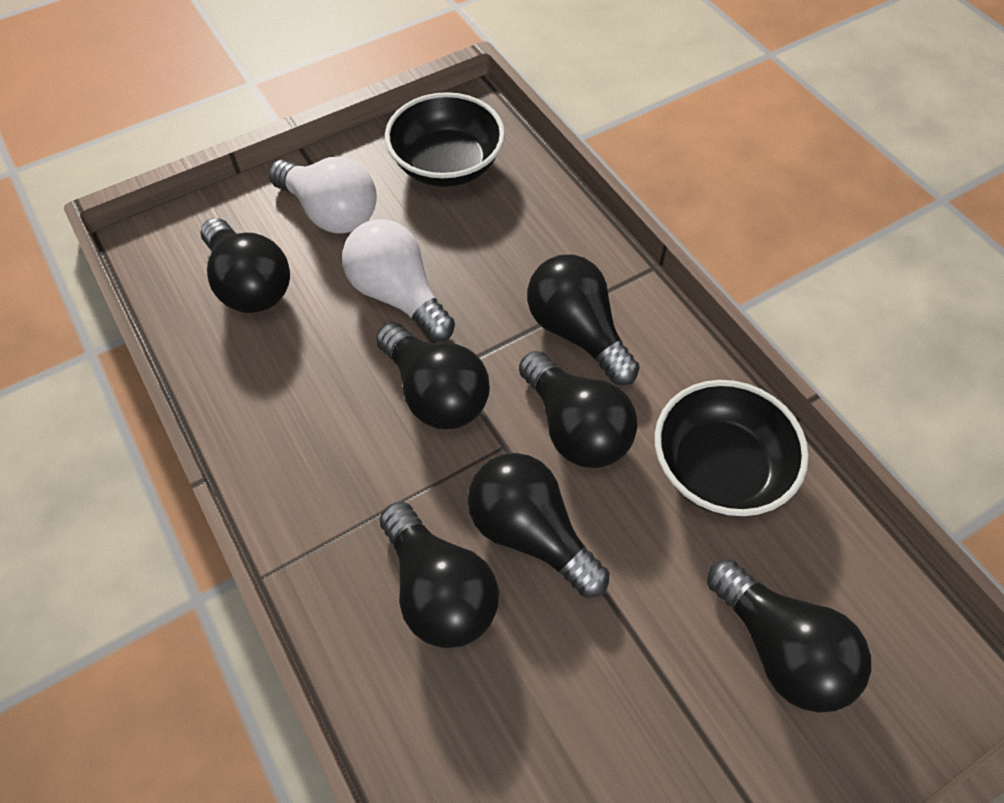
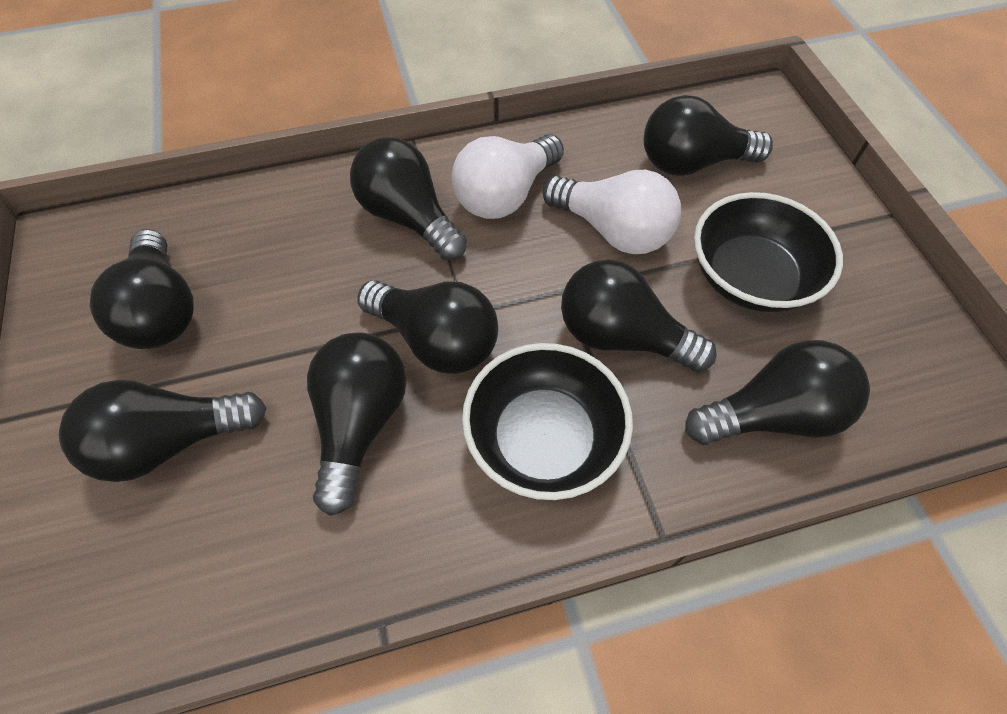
black light bulb: [200,218,290,313] [376,323,490,429] [379,502,499,648] [468,453,610,598] [519,351,637,468] [527,255,640,385] [707,559,871,713] = 7 -> [59,380,267,482] [90,229,194,349] [307,332,407,516] [350,137,467,261] [357,280,498,374] [561,259,717,372] [644,95,773,176] [685,340,870,445] = 8

